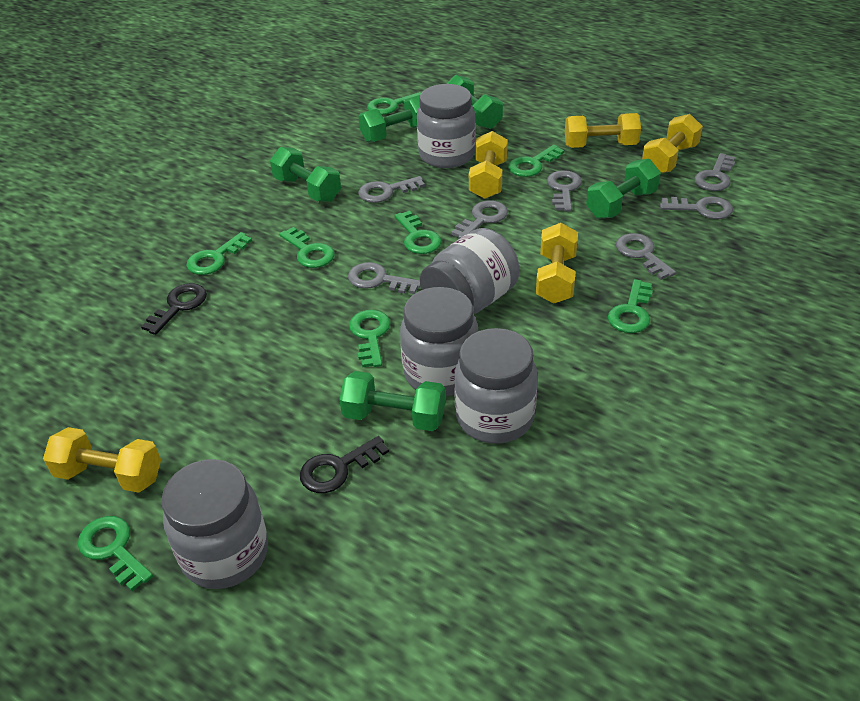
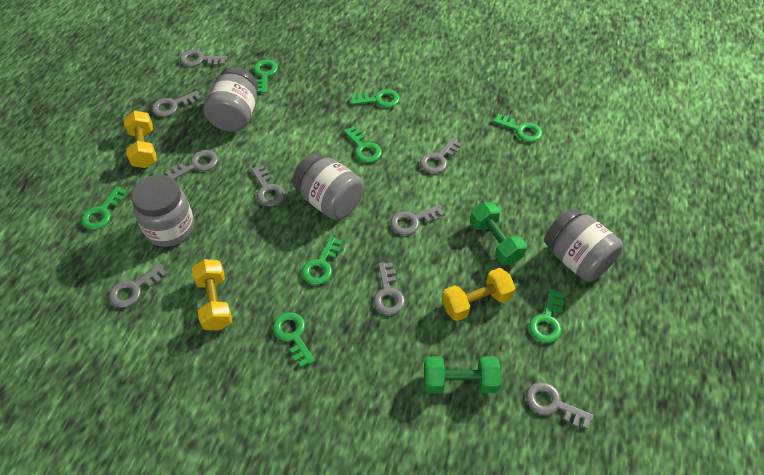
black key: [141,283,207,335] [300,436,389,493] = 2 -> none = 0
green dumbbell: [270,147,341,202] [339,371,445,431] [359,95,420,142] [446,75,503,129] [586,159,661,219] = 5 -> [424,356,501,394] [470,202,527,265] = 2
grey jar: [161,459,268,589] [400,287,478,396] [417,84,476,168] [420,228,520,314] [454,328,537,444] = 5 -> [131,175,194,247] [204,67,258,132] [293,153,364,220] [544,208,623,282] = 4
grey key: [348,262,421,294] [358,176,425,203] [451,200,508,239] [547,170,582,211] [616,233,676,279] [660,197,733,219] [694,153,735,191] = 7 -> [109,264,168,308] [152,90,201,117] [166,150,218,179] [180,50,227,67] [251,165,285,206] [374,262,405,315] [390,204,445,235] [420,138,462,174] [526,382,594,429] = 9
yellow dumbbell: [43,427,161,493] [469,131,508,199] [536,223,578,304] [565,113,641,148] [642,114,703,173] = 5 -> [123,110,157,168] [192,259,232,331] [442,268,515,321] = 3

